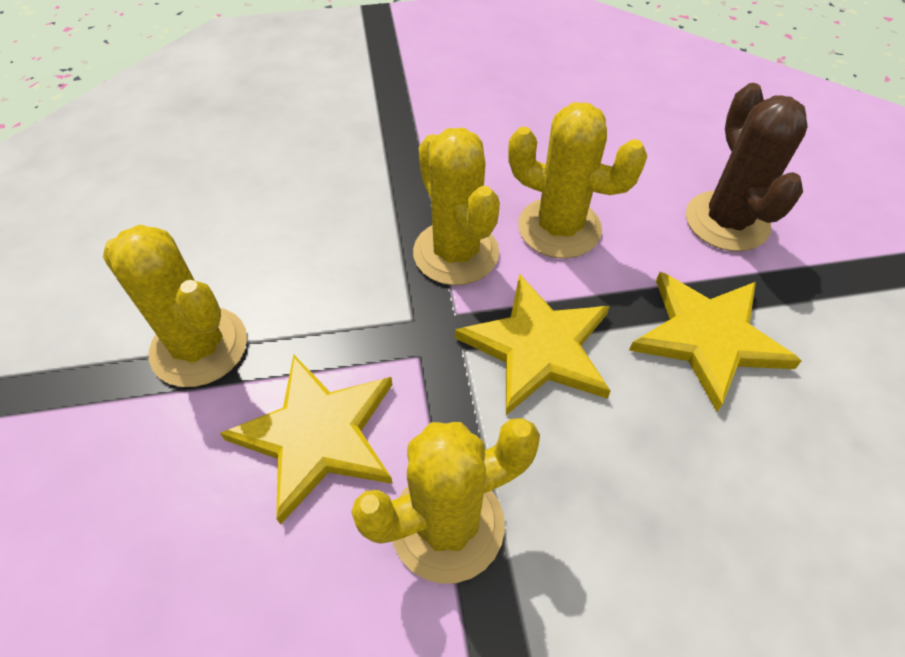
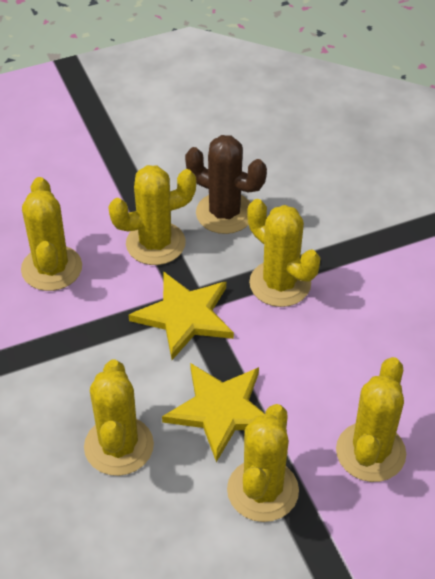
yellow cactus: [103,225,247,387] [351,418,540,584] [413,128,500,285] [508,102,647,258] = 4 -> [21,177,82,291] [84,359,154,476] [108,165,196,265] [227,404,299,522] [247,199,320,307] [336,357,406,482] = 6
yellow star: [220,354,393,525] [455,274,611,415] [629,272,802,412] = 3 -> [129,272,234,360] [162,363,265,462] = 2

